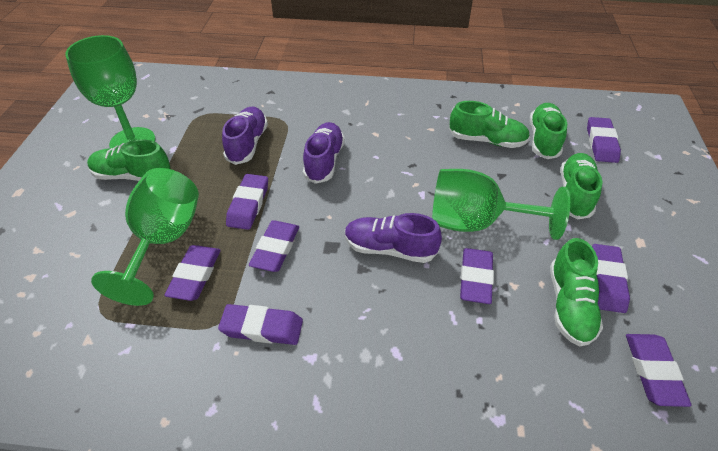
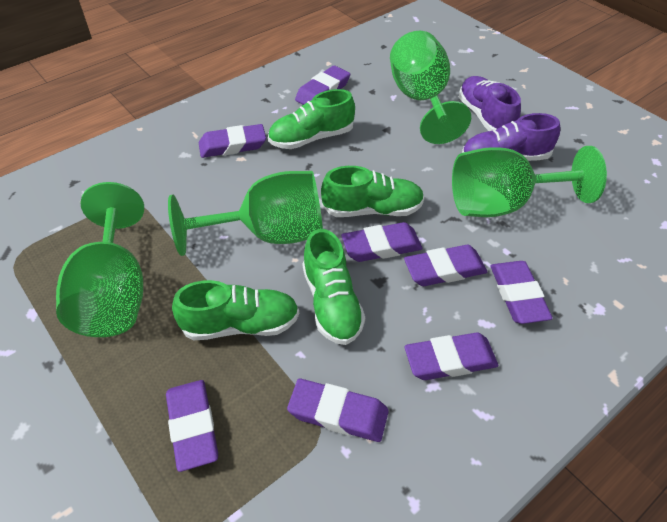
green goblet: [65,35,155,148] [91,168,199,306] [432,169,570,240] = 3 -> [56,182,144,337] [168,171,323,256] [390,30,471,144] [452,146,607,217] = 4
green shoe: [87,140,170,181] [449,101,530,148] [530,103,567,159] [550,238,603,346] [560,153,603,220] = 5 -> [172,280,299,340] [268,89,355,149] [302,229,365,345] [321,166,424,217] = 4
purple shoe: [222,107,268,165] [303,122,345,184] [345,213,442,263] = 3 -> [459,76,521,131] [462,113,560,161] = 2

